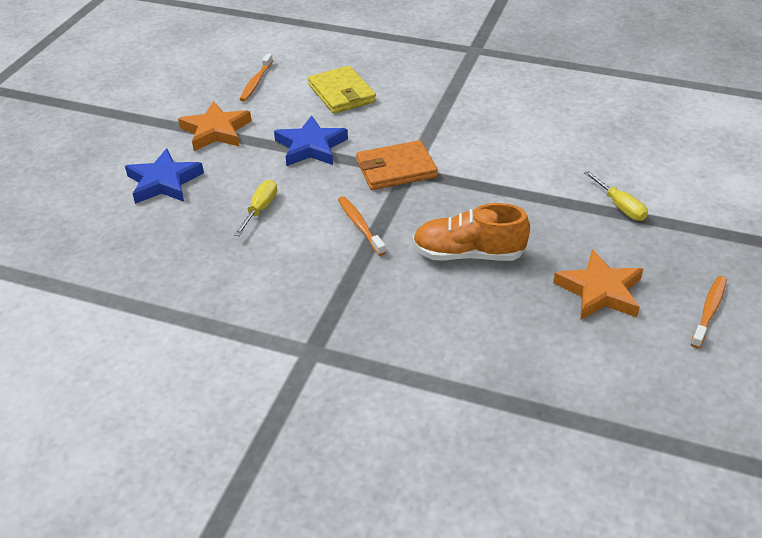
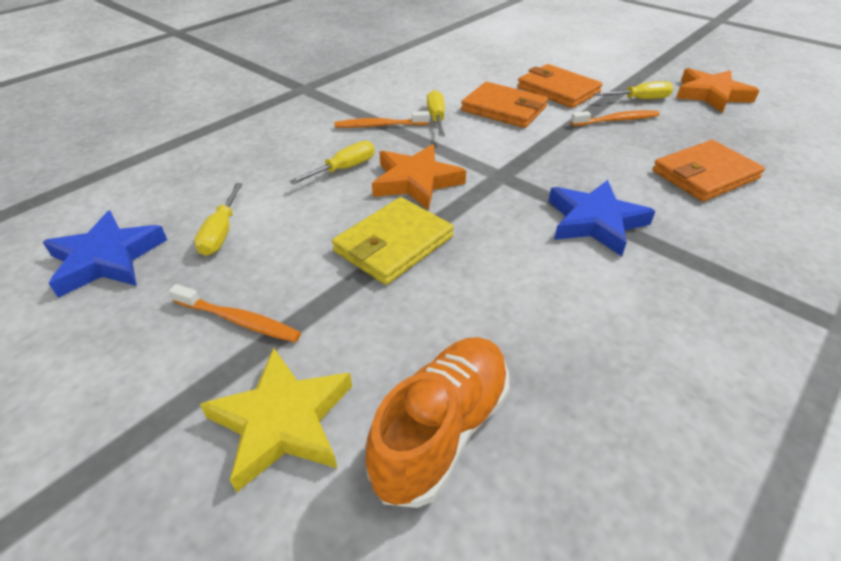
orange wallet: [356,140,438,190] = 1 -> [461,82,548,128] [517,64,603,108] [652,140,765,202] = 3
yellow screwdriver: [234,180,277,236] [584,171,648,221] = 2 -> [194,183,243,256] [289,141,375,184] [427,90,445,136] [594,81,673,99] = 4
yellow star: none = 0 -> [200,348,352,493] = 1

